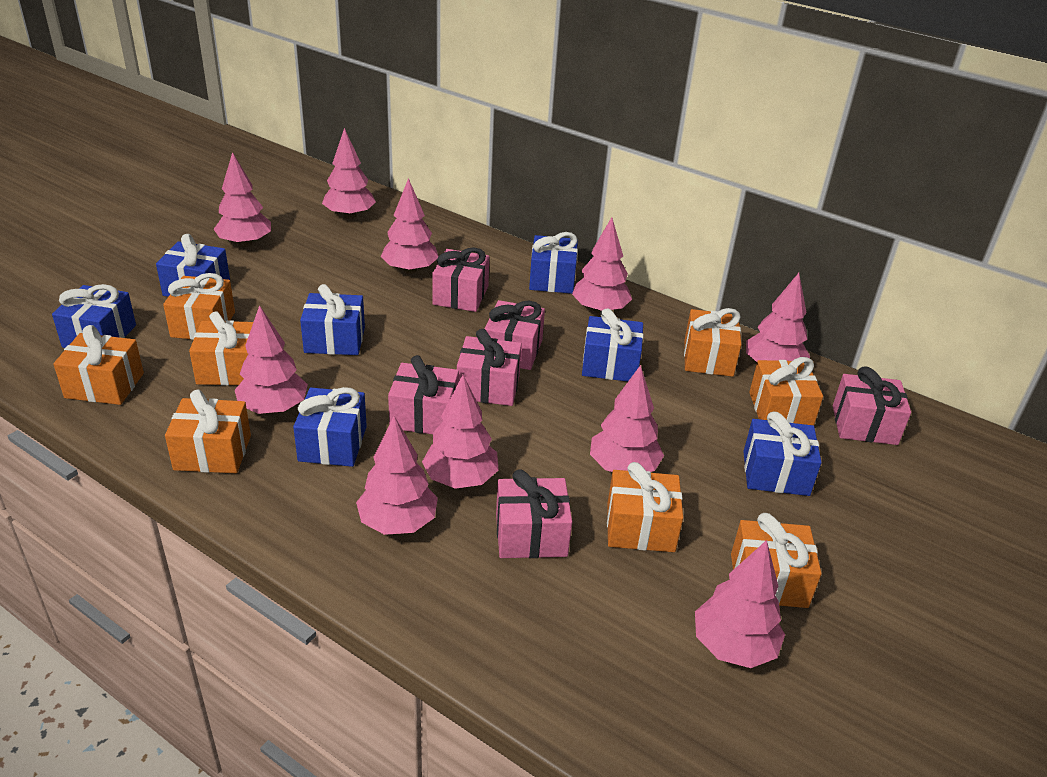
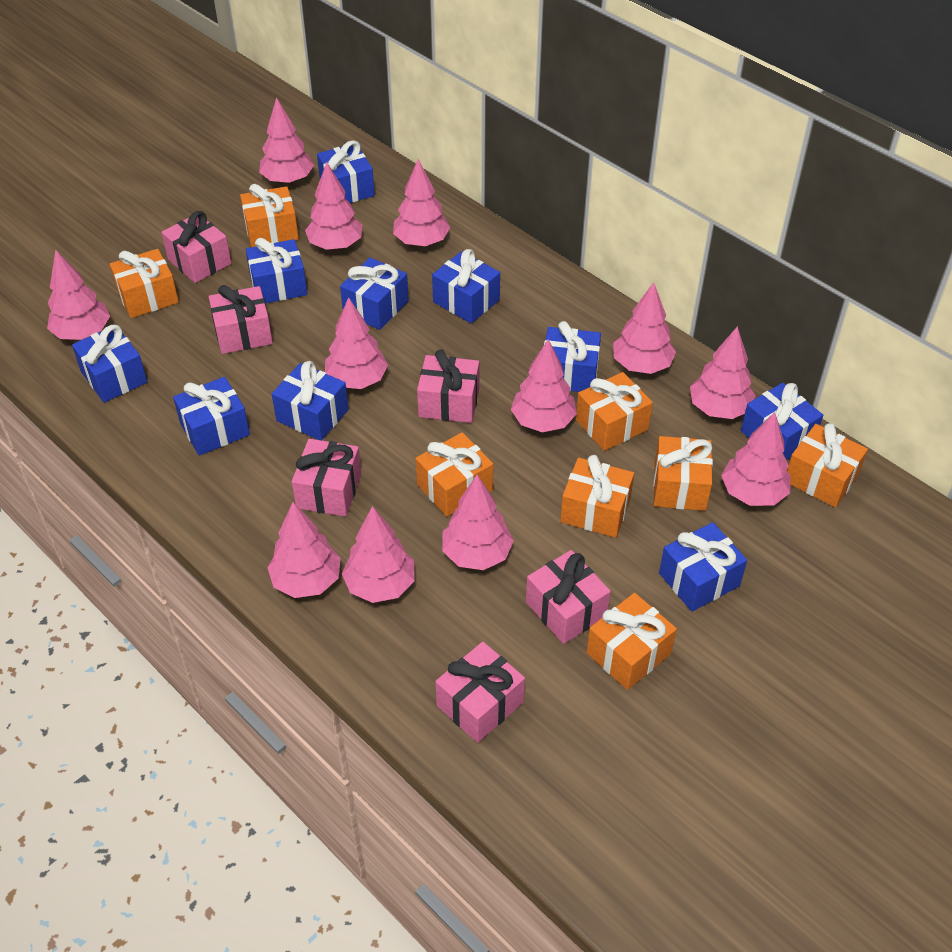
blue gift: [52,284,136,348] [156,234,230,297] [293,387,367,467] [300,284,365,355] [529,232,578,294] [582,308,643,382] [743,412,822,496] = 7 -> [72,325,147,403] [173,377,250,456] [245,238,308,303] [272,361,349,440] [317,140,375,203] [340,258,409,330] [432,249,500,323] [544,321,601,392] [659,522,747,612] [741,383,823,460] = 10
pink tree: [214,152,271,247] [235,305,308,414] [322,128,376,219] [356,416,438,535] [381,178,439,274] [422,375,499,489] [572,217,632,314] [590,365,664,472] [695,540,785,668] [746,273,810,362] = 10 -> [47,250,110,340] [259,97,314,184] [267,502,341,598] [305,162,363,250] [325,297,388,389] [342,506,415,603] [393,159,450,247] [442,475,514,570] [511,339,577,432] [613,282,676,374] [690,326,756,419] [721,412,790,506] = 12

